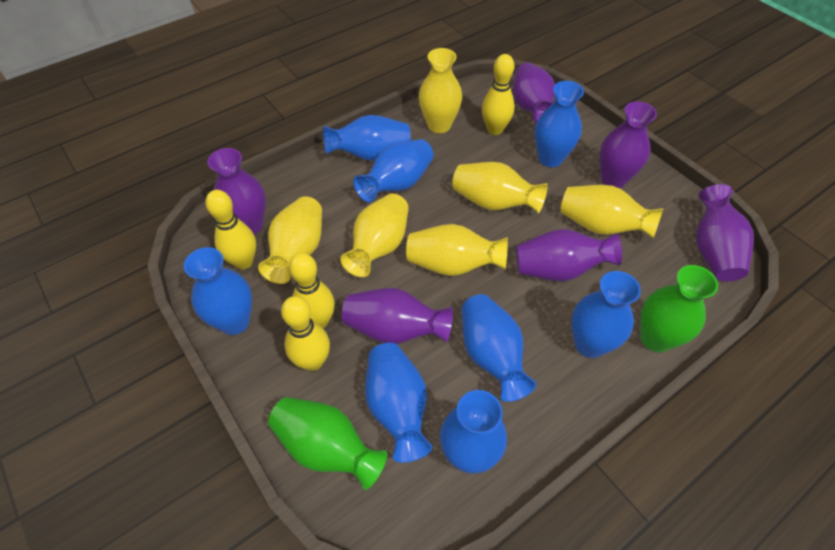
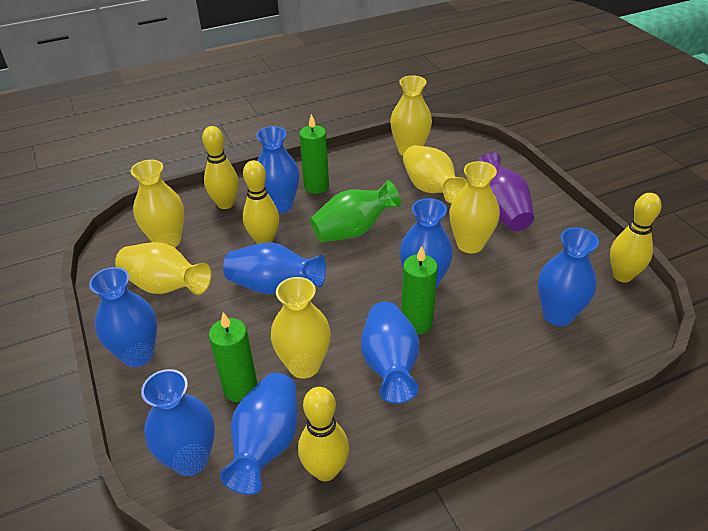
green candle: none = 0 -> [209,312,258,402] [299,114,329,194] [401,246,438,335] = 3
green vase: [268,397,387,490] [640,265,718,352] = 2 -> [310,180,401,242] = 1
purple vase: [207,148,266,235] [342,288,453,344] [513,63,555,123] [516,229,622,281] [600,101,657,188] [696,184,754,281] = 6 -> [477,152,534,231] = 1

